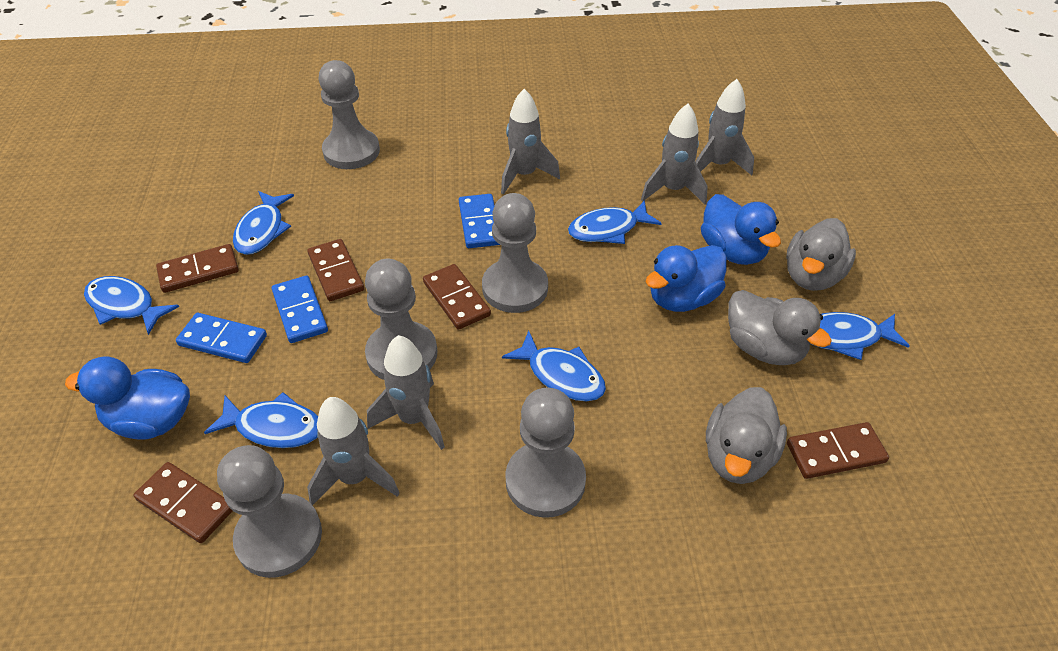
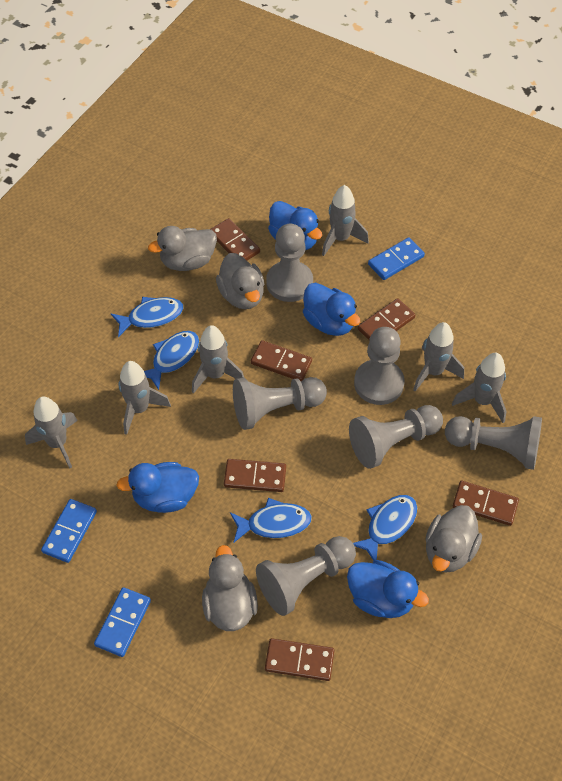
blue duck: [65,356,190,440] [645,245,727,312] [701,194,781,265] = 3 -> [116,462,199,513] [268,201,322,250] [303,283,360,336] [347,560,429,618] = 4
blue fish: [84,276,179,335] [204,392,318,448] [233,191,294,255] [502,331,606,401] [568,200,662,244] [810,312,910,360] = 6 -> [110,297,183,337] [144,331,199,390] [230,498,312,542] [353,495,417,561] = 4
brown domino: [134,462,233,543] [156,244,239,293] [308,239,364,301] [423,264,491,330] [787,422,889,479] = 5 -> [211,218,260,260] [224,459,286,492] [251,340,312,381] [265,638,334,681] [358,298,415,340] [453,481,519,526] = 6
grey duck: [706,387,787,484] [728,290,832,365] [786,218,856,291] = 3 -> [148,226,217,271] [202,545,258,631] [216,253,265,309] [425,505,482,572] = 4
grey pawn: [217,445,322,578] [318,60,380,169] [365,259,437,380] [482,193,548,313] [505,388,586,518] = 5 -> [233,377,327,430] [256,536,356,616] [266,224,313,302] [349,405,443,469] [354,327,404,405] [445,416,542,470] = 6
grey rocket: [307,397,399,505] [367,335,445,450] [501,89,560,194] [641,104,708,204] [695,79,754,175] = 5 -> [25,396,78,469] [118,361,171,435] [192,325,244,394] [322,185,369,256] [413,322,464,392] [452,353,507,423] = 6

